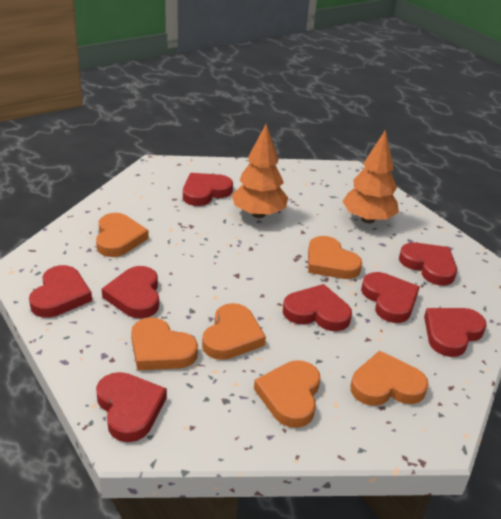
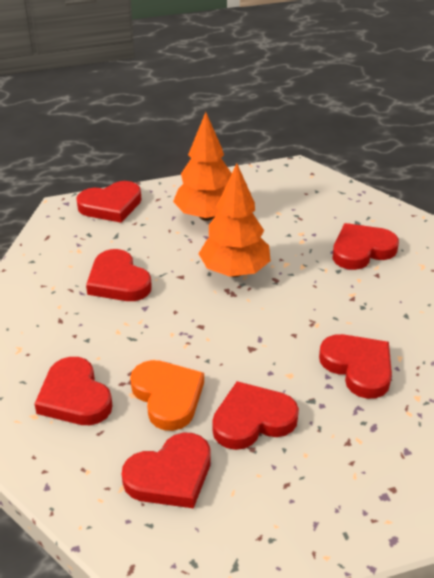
orange heart: [96,213,149,257] [131,317,198,370] [202,303,266,360] [254,360,320,428] [308,236,362,279] [351,350,429,406] = 6 -> [130,360,204,431] = 1
red heart: [29,265,92,318] [96,372,167,442] [102,266,159,319] [183,173,233,206] [283,284,352,331] [361,272,420,323] [399,243,457,286] [424,308,487,357] = 8 -> [34,357,113,425] [76,181,142,223] [86,249,152,301] [122,433,211,508] [212,381,299,450] [319,334,392,399] [333,223,399,270] = 7

